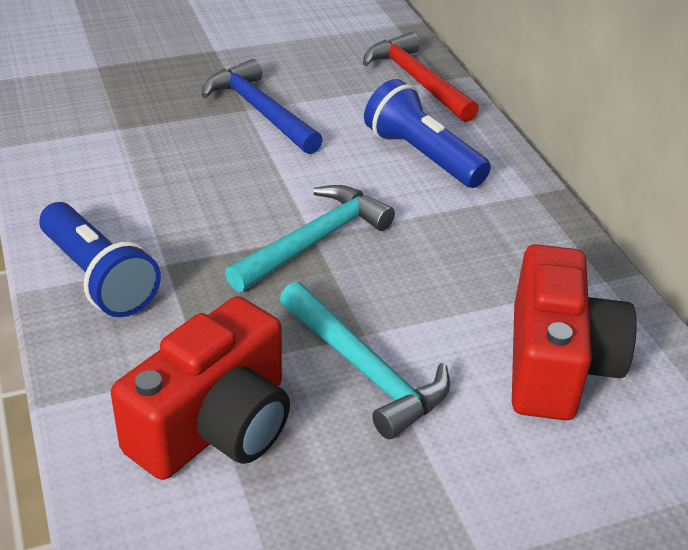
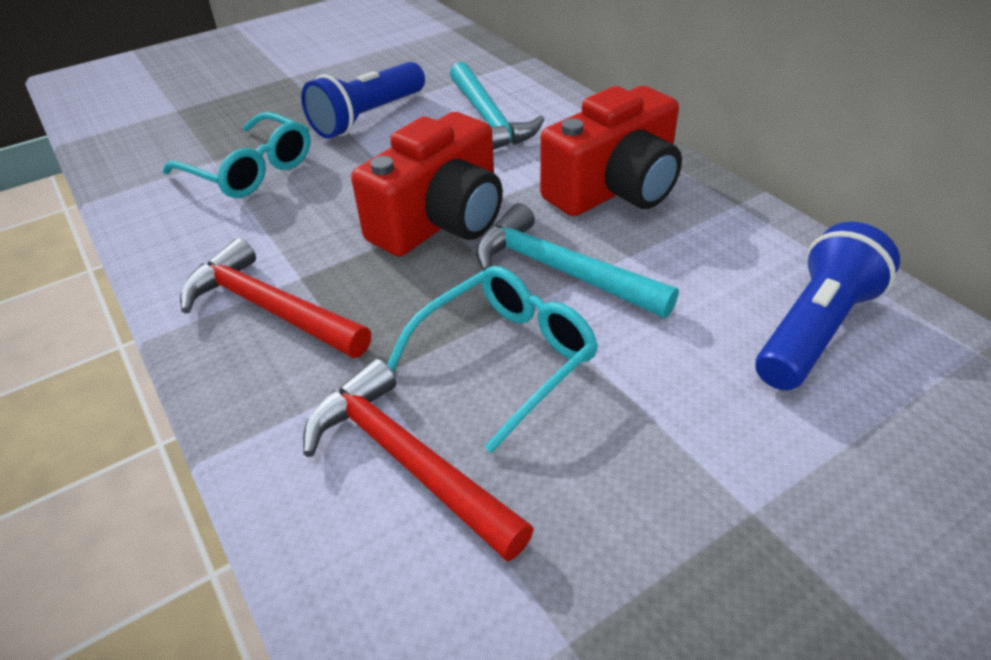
blue hammer: [201,59,323,154] = 1 -> none = 0
red hammer: [363,32,479,122] = 1 -> [180,238,371,358] [303,358,534,562] = 2
turquoise glasses: none = 0 -> [163,112,311,198] [387,266,598,453] = 2

